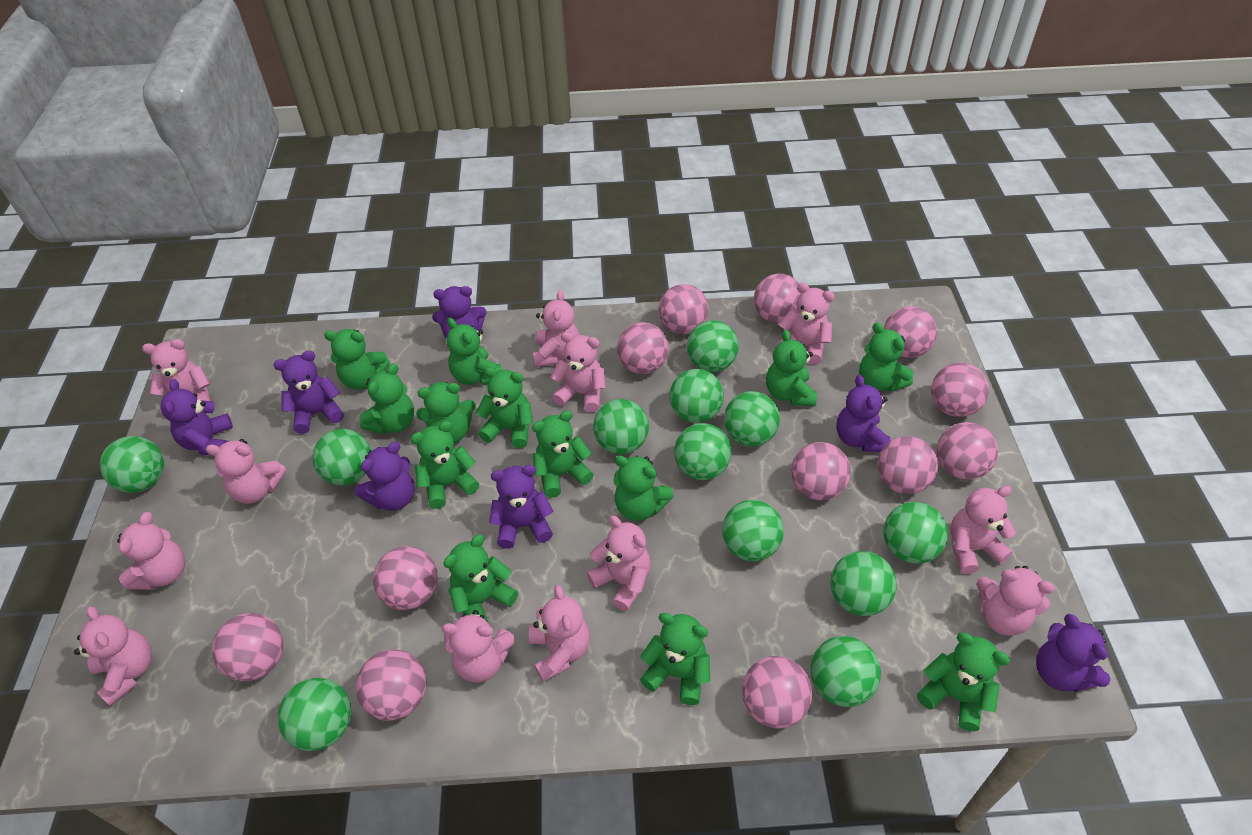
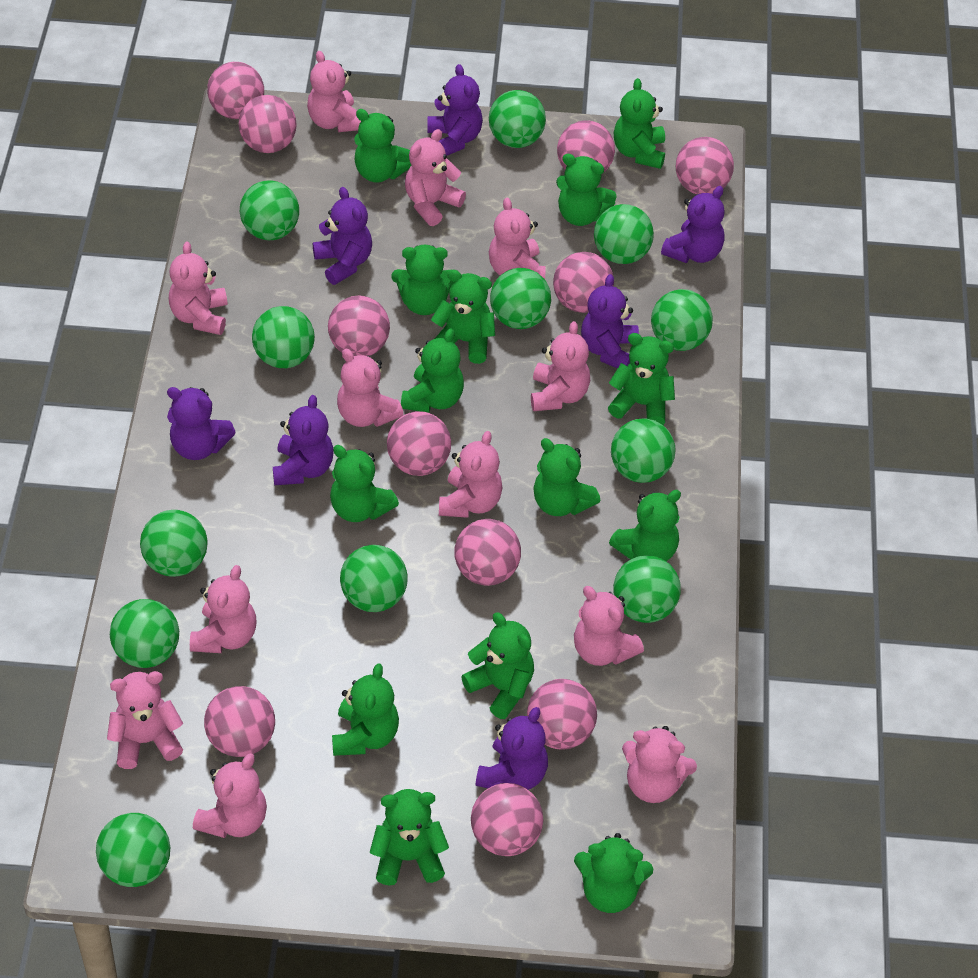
green teddy bear: [324,329,390,390] [360,363,414,434] [410,421,479,509] [416,382,476,443] [443,535,518,623] [446,318,503,385] [476,367,533,448] [532,410,594,498] [613,456,674,521] [640,613,710,705] [766,330,817,406] [859,322,913,392] [917,633,1010,731] = 13 -> [330,445,399,522] [332,664,399,756] [354,109,412,183] [370,789,449,886] [391,245,452,315] [401,328,464,413] [431,270,495,364] [461,612,534,719] [533,438,600,516] [556,154,617,226] [574,833,654,913] [608,333,675,425] [609,490,681,561] [614,78,665,169] = 14
pink ball: [212,613,283,681] [356,649,426,721] [373,546,438,610] [617,322,669,374] [659,284,708,334] [742,656,812,728] [754,274,801,323] [791,442,851,500] [877,436,938,494] [884,306,937,358] [931,363,989,417] [937,422,998,480] = 12 -> [204,686,275,757] [207,62,264,119] [239,95,297,153] [328,296,390,356] [387,411,451,476] [454,519,521,586] [471,783,543,856] [527,679,597,750] [553,252,614,313] [557,121,615,174] [676,137,734,194] = 11

